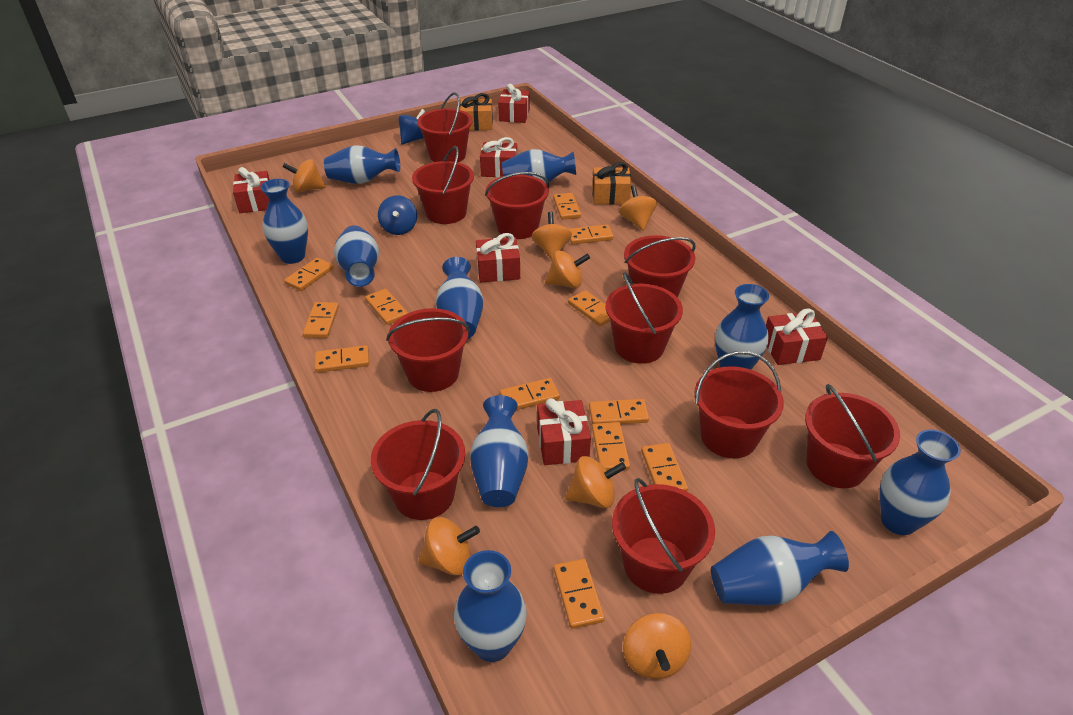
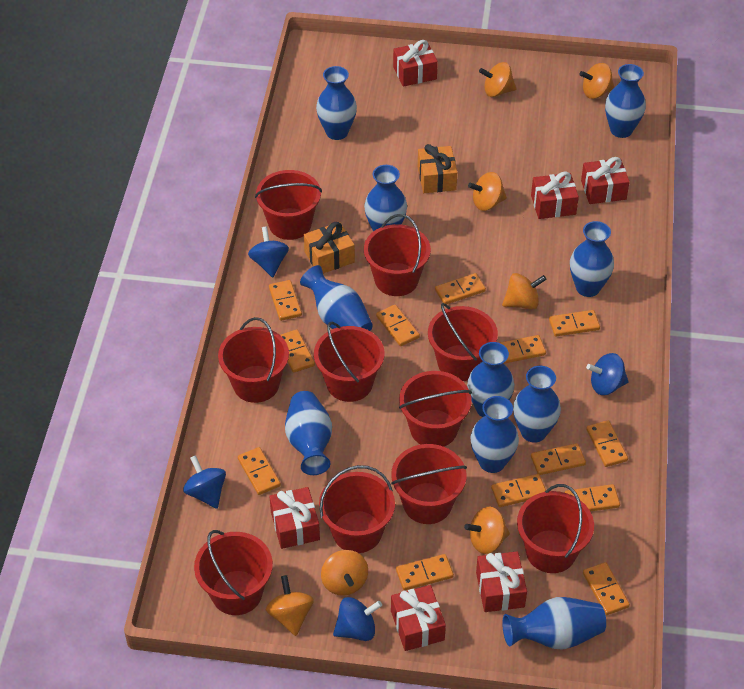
blue spinning top: [378,195,417,235] [398,109,425,145] = 2 -> [183,455,226,509] [248,226,289,277] [333,597,382,641] [586,353,628,395] = 4
orange domino: [284,258,334,291] [303,302,339,338] [315,345,369,373] [365,289,408,325] [500,378,560,410] [553,193,581,220] [554,559,605,629] [568,290,610,326] [569,225,614,244] [589,399,649,425] [592,422,630,471] [641,443,688,491] = 12 -> [238,447,281,495] [269,280,302,321] [280,330,315,373] [376,305,420,346] [396,554,454,590] [435,273,486,304] [491,474,546,507] [500,335,546,364] [531,443,586,475] [549,310,600,336] [565,484,620,512] [583,562,630,615] [586,420,628,467] = 13

